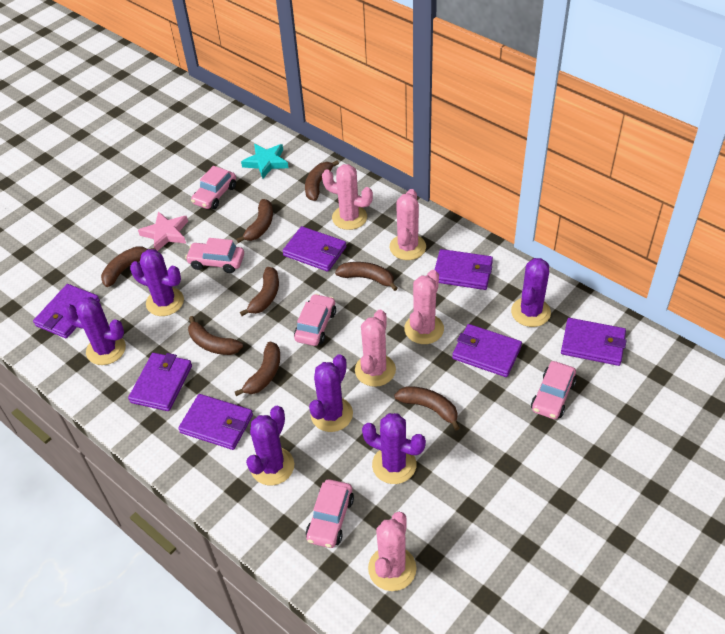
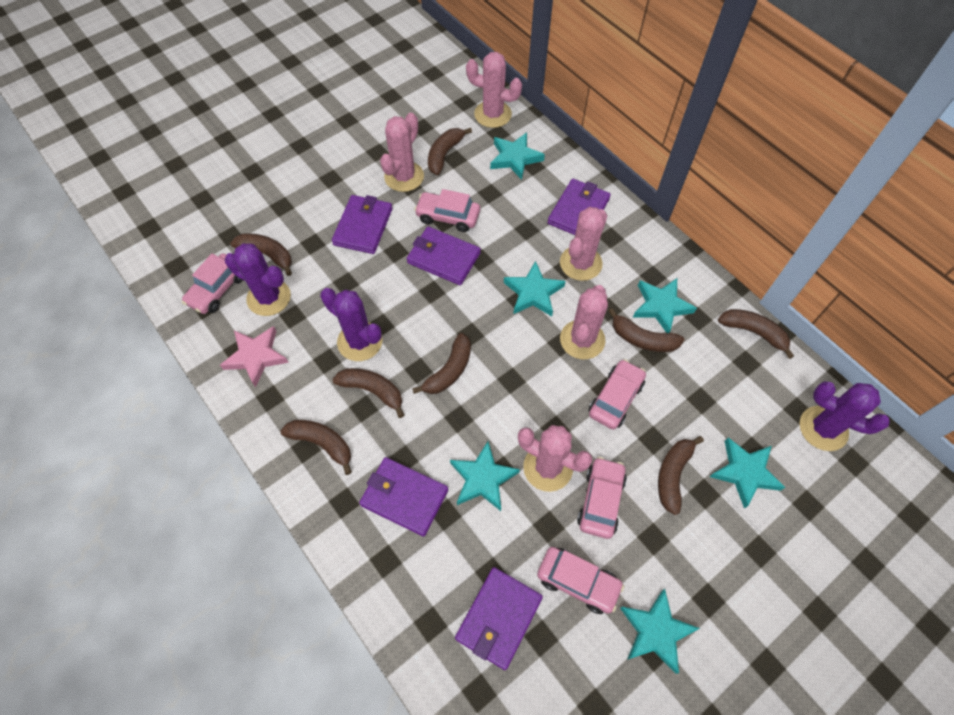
purple cactus: [63,297,126,365] [130,249,184,316] [246,406,294,485] [309,354,353,432] [362,413,426,484] [511,258,551,327] = 6 -> [225,243,291,316] [320,288,382,361] [800,381,890,451] = 3
purple wallet: [33,284,100,338] [128,353,192,411] [178,394,253,450] [283,226,346,272] [435,249,493,290] [452,324,522,377] [561,318,627,366] = 7 -> [332,195,393,254] [359,457,448,537] [407,226,481,285] [455,567,543,670] [548,179,611,235] = 5
turquoise star: [241,144,288,179] = 1 -> [450,441,520,511] [490,133,545,180] [504,261,566,316] [620,589,700,674] [633,278,697,333] [710,438,786,509] = 6

